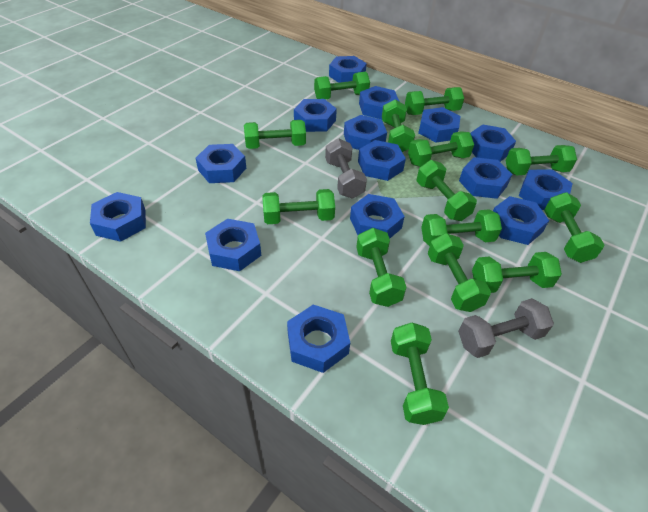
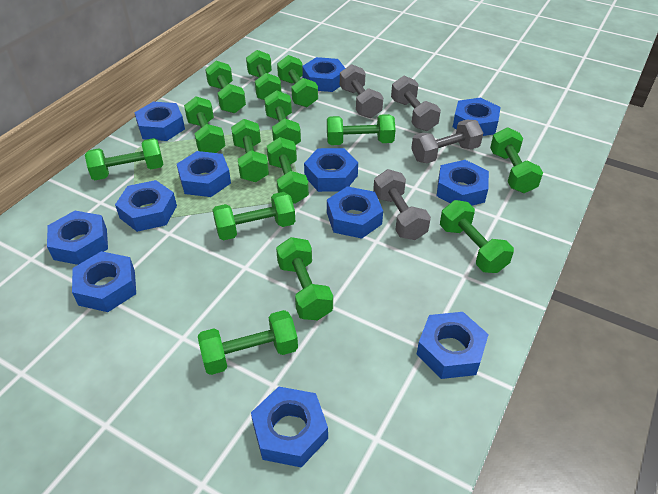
blue nut: [90,192,146,242] [196,144,246,183] [205,219,261,271] [287,305,350,373] [294,99,337,132] [329,56,367,83] [344,115,387,150] [350,194,405,239] [358,140,406,181] [359,86,399,120] [418,107,460,143] [459,157,512,199] [471,124,516,162] [493,196,549,245] [519,169,573,210] = 15 -> [47,211,108,265] [72,251,136,312] [115,180,177,232] [134,102,185,141] [177,151,231,197] [251,387,328,467] [302,57,345,92] [304,148,358,192] [327,186,383,239] [416,312,489,379] [437,160,489,206] [453,97,501,136] = 12
grey dumbbell: [325,138,367,199] [458,298,554,358] = 2 -> [340,64,383,118] [373,169,431,240] [391,76,441,131] [411,120,483,163] = 4

